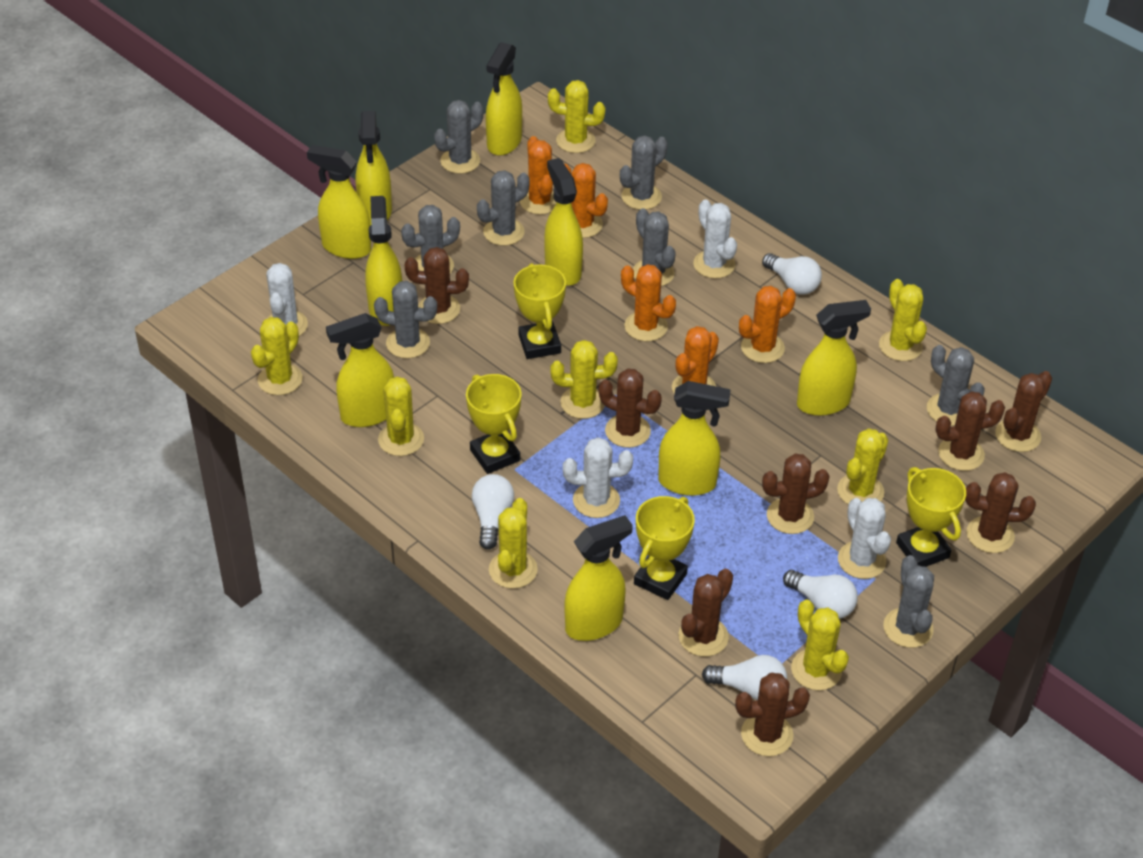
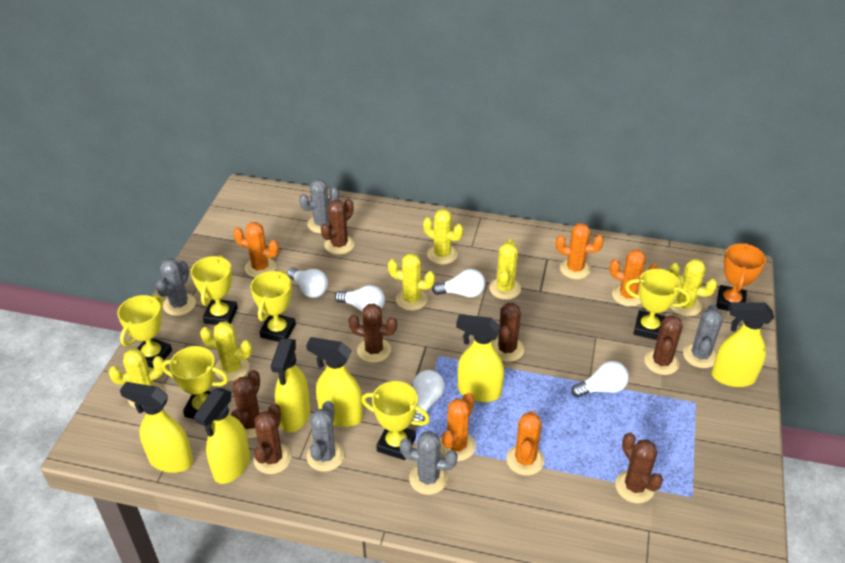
brown cactus: [405,247,469,324] [599,369,662,448] [679,569,733,657] [735,673,810,756] [762,454,830,534] [935,391,1005,471] [965,472,1036,553] [995,371,1052,452] = 8 -> [231,370,264,439] [253,403,292,474] [321,199,355,255] [348,303,397,363] [492,303,524,362] [615,432,663,503] [644,315,683,375] = 7
grey cactus: [374,281,437,358] [401,205,460,274] [434,100,483,174] [477,170,530,246] [620,136,668,210] [633,208,676,286] [883,555,934,648] [927,345,985,426] = 8 -> [155,258,196,316] [299,179,339,233] [307,401,345,472] [400,431,458,495] [683,304,723,368] = 5
orange trophy: none = 0 -> [716,243,766,311] = 1
white cactus: [266,263,308,336] [563,437,633,518] [693,200,737,278] [838,498,891,579] = 4 -> none = 0
white light bulb: [472,474,514,550] [702,655,787,700] [762,253,822,295] [783,570,858,619] = 4 -> [287,268,328,298] [335,285,385,312] [413,370,445,427] [432,269,485,298] [571,361,629,397] = 5
yellow cactus: [251,317,303,395] [378,376,424,456] [489,498,538,589] [548,80,606,153] [551,340,618,419] [791,600,849,690] [837,428,889,505] [879,279,927,361] = 8 -> [108,349,164,408] [200,321,252,381] [388,253,435,311] [423,209,463,265] [489,239,521,300] [669,259,717,317] = 6
yellow spray bottle: [307,145,371,259] [326,313,394,427] [356,111,392,225] [365,196,402,326] [486,42,522,156] [544,158,583,286] [565,515,633,641] [658,381,731,496] [797,300,871,416] = 9 -> [120,382,193,473] [194,388,250,484] [271,338,310,432] [306,337,363,427] [456,314,504,402] [712,302,774,387] = 6
yellow trophy: [466,374,522,474] [514,263,566,359] [634,496,695,600] [896,467,966,567] = 4 -> [117,295,172,368] [162,346,228,419] [191,255,238,325] [250,270,296,342] [361,381,430,460] [625,269,691,340] = 6

